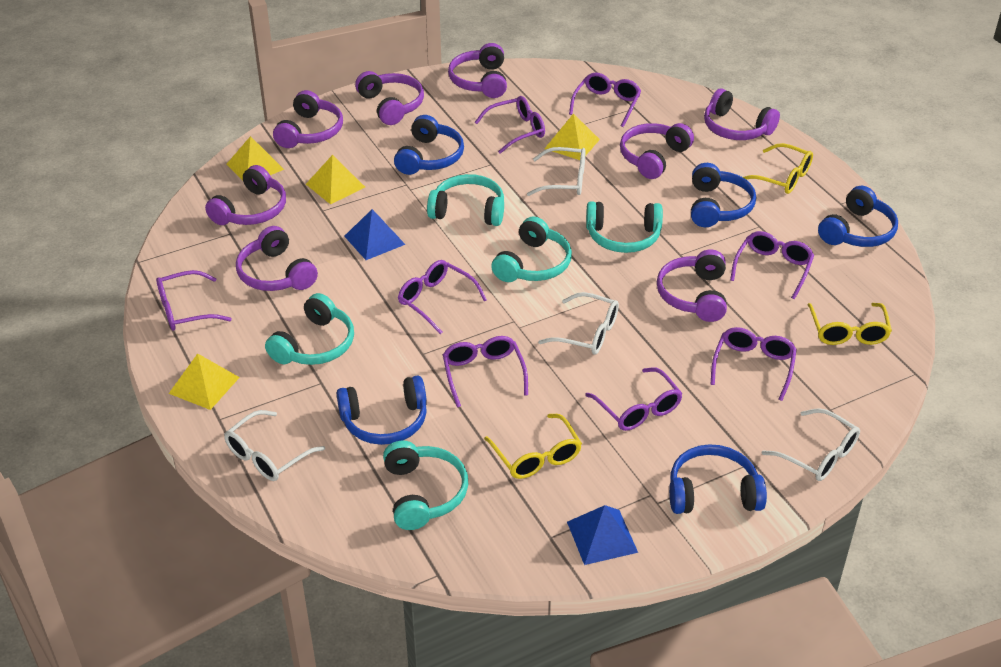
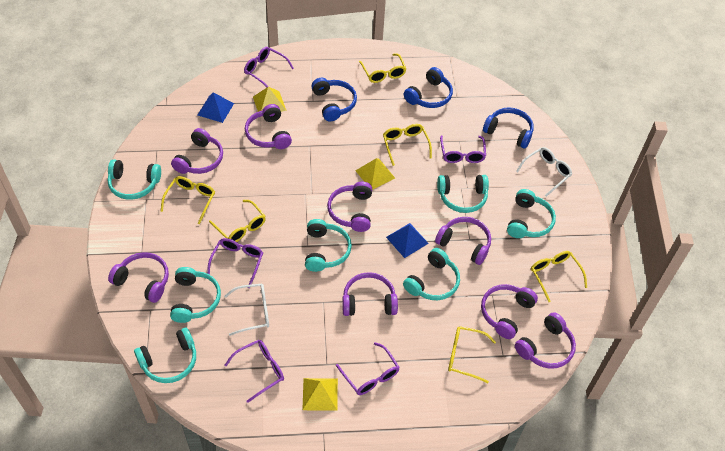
blue headphones: [337,376,427,445] [394,115,464,175] [669,444,767,514] [691,163,756,227] [818,186,898,247] = 5 -> [311,78,357,122] [404,67,453,108] [483,107,534,149] = 3
purple glasses: [156,270,232,330] [398,260,487,334] [443,336,528,407] [475,96,545,154] [569,73,641,127] [585,367,683,431] [710,327,797,401] [730,231,814,299] = 8 -> [207,238,263,288] [225,340,284,403] [244,47,294,87] [336,342,400,395] [440,135,486,163] = 5
turquoise headphones: [265,293,354,365] [383,440,468,530] [427,174,504,226] [491,217,572,282] [586,201,663,253] = 5 -> [107,159,161,200] [134,328,196,383] [170,267,221,323] [305,219,352,272] [403,248,460,300] [437,175,489,213] [507,189,556,238] = 7
white glasses: [224,410,325,481] [527,147,586,196] [538,292,619,354] [762,408,860,481] = 4 -> [224,284,269,336] [516,147,572,197] = 2
yellow glasses: [484,414,582,479] [743,143,813,194] [807,303,892,345] = 3 -> [161,176,215,224] [209,200,266,242] [359,54,406,83] [383,124,432,166] [448,326,496,383] [531,251,587,302] = 6
yellow pyramid: [169,353,240,410] [226,136,284,181] [306,155,365,204] [544,113,600,160] = 4 -> [253,87,287,112] [302,378,338,411] [355,158,395,190] = 3

